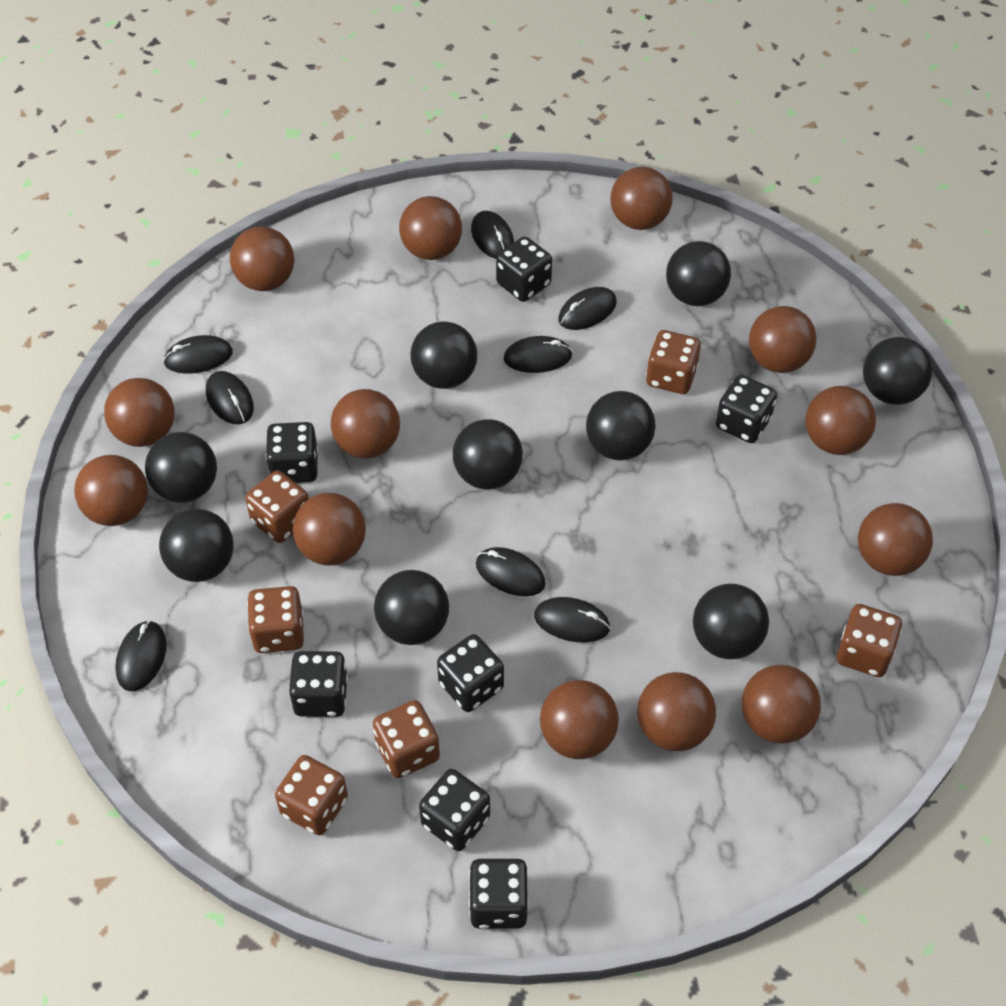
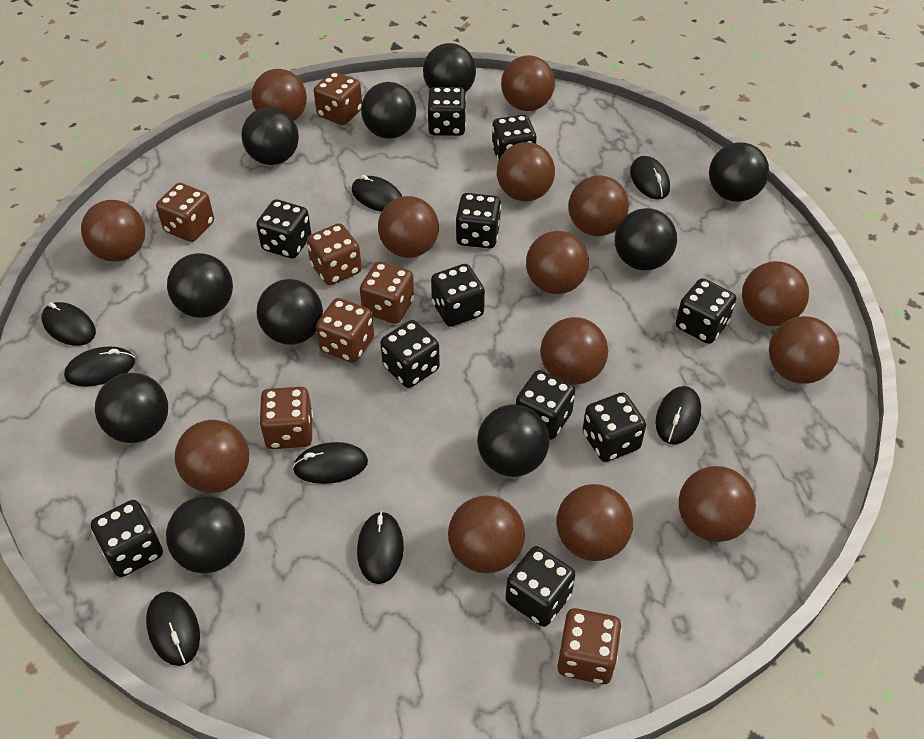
black ball: [145,432,217,503] [159,509,234,582] [374,570,449,645] [410,322,477,389] [453,419,523,489] [586,391,656,460] [666,241,731,306] [693,584,769,659] [863,337,932,405] = 9 -> [95,373,168,443] [166,496,245,573] [167,253,233,318] [241,107,299,165] [257,279,323,345] [361,82,416,139] [423,43,476,92] [477,404,550,477] [615,208,677,270] [709,142,769,202] = 10
black dice: [266,422,318,483] [289,651,348,717] [419,769,490,851] [437,634,504,712] [469,859,529,929] [496,237,552,302] [716,375,777,443] = 7 -> [91,500,163,577] [256,199,311,259] [380,320,440,388] [427,87,466,136] [431,264,485,327] [456,193,501,248] [492,115,537,162] [506,546,575,627] [516,370,575,440] [583,393,646,462] [676,278,736,344] = 11
brown ball: [74,455,148,526] [104,378,175,447] [230,226,295,291] [293,493,366,566] [331,389,400,458] [399,196,462,260] [540,680,619,759] [610,167,673,230] [637,672,716,751] [742,665,821,744] [749,306,817,373] [805,386,876,455] [858,503,933,576] = 13 -> [81,200,145,262] [175,420,249,493] [252,69,307,121] [378,196,439,258] [448,495,525,573] [497,142,555,201] [501,55,555,111] [526,231,589,294] [540,317,608,385] [556,484,633,561] [568,175,629,236] [679,466,756,542] [742,261,809,326] [769,316,840,384] = 14
brown dice: [245,470,309,543] [247,586,304,653] [275,755,348,835] [373,700,440,778] [646,330,701,394] [837,604,902,677] = 6 -> [156,183,214,242] [259,387,313,449] [307,223,362,285] [314,72,362,125] [316,298,374,363] [360,261,414,324] [557,608,622,684] = 7

